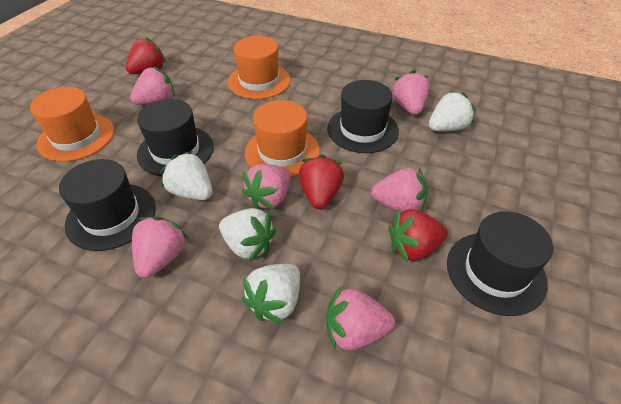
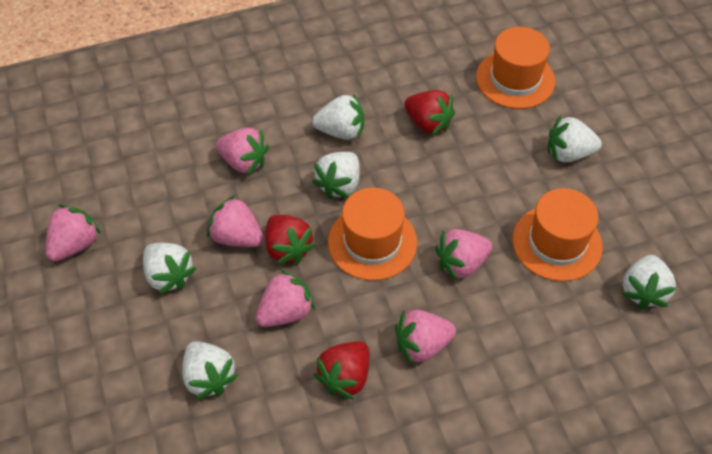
black hat: [59,159,156,251] [137,99,213,177] [327,80,399,153] [447,211,553,316] = 4 -> none = 0
white strawberry: [160,151,212,200] [219,208,276,262] [242,264,300,324] [429,91,475,131] = 4 -> [143,243,197,294] [182,341,238,400] [312,93,364,140] [312,152,360,199] [548,116,602,163] [622,255,676,309] = 6

